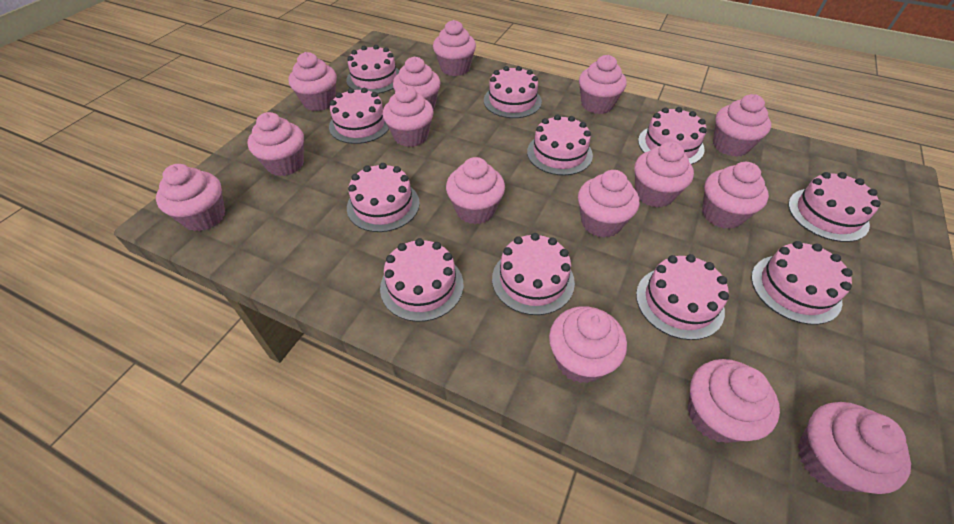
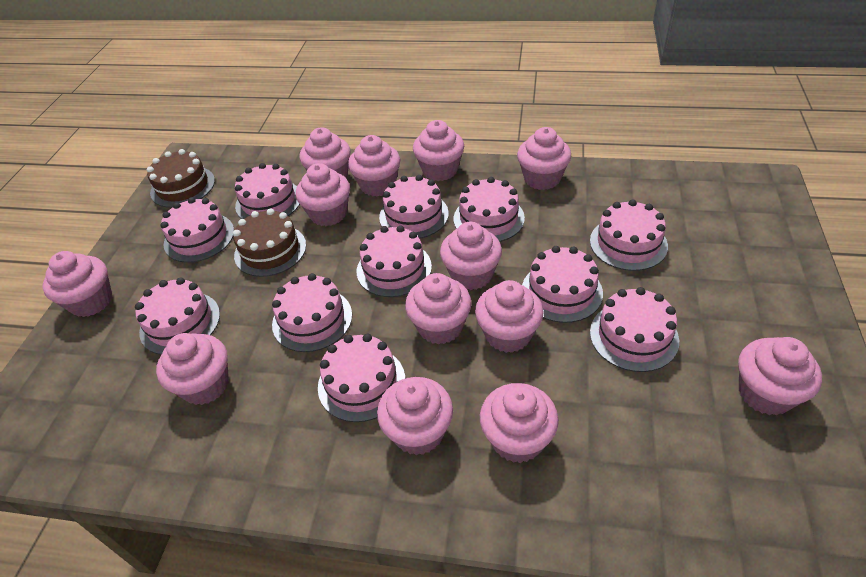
brown cake: none = 0 -> [147,149,215,208] [233,208,306,277] = 2
pink cupcake: [156,164,225,231] [248,112,304,176] [289,52,337,111] [382,85,434,147] [393,57,440,110] [433,20,476,76] [446,157,505,224] [549,306,627,383] [578,170,639,238] [579,55,627,114] [635,142,694,208] [688,359,780,443] [702,162,769,229] [713,94,771,157] [798,402,911,494] = 15 -> [42,251,112,317] [156,333,229,405] [296,163,350,226] [300,127,351,179] [348,135,400,196] [377,377,453,455] [405,273,472,344] [413,120,464,181] [440,222,502,290] [475,280,544,353] [480,383,559,463] [517,127,571,190] [738,337,822,415] = 13

